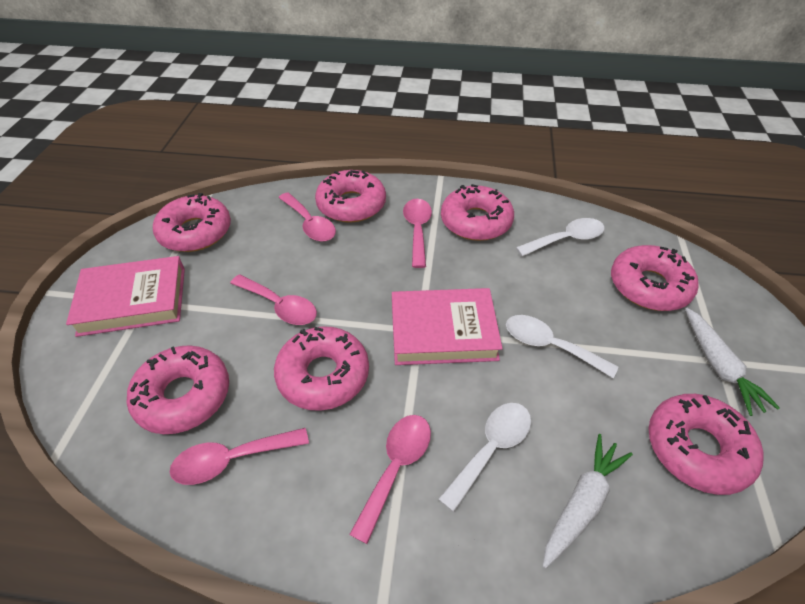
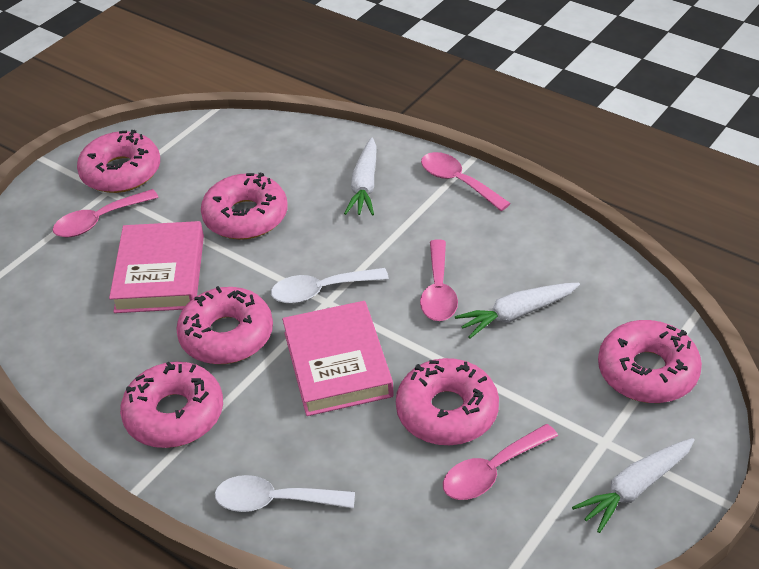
pink donut: [127,345,229,434] [153,193,231,252] [274,326,369,411] [315,170,386,223] [441,184,514,241] [611,245,699,311] [648,394,763,495] = 7 -> [77,130,160,193] [120,362,223,448] [176,286,273,364] [201,173,288,240] [396,358,499,445] [598,320,702,403] = 6
pink spoon: [170,428,309,485] [230,274,317,325] [278,192,336,242] [349,415,431,544] [403,199,432,268] = 5 -> [53,189,159,237] [420,239,458,321] [421,152,511,211] [443,424,558,500] = 4
white carrot: [543,434,633,569] [685,308,780,416] = 2 -> [344,137,377,216] [455,283,580,339] [572,438,695,533] = 3
white spoon: [438,403,531,512] [506,315,618,378] [516,218,605,256] = 3 -> [215,475,355,512] [271,268,389,304] = 2

